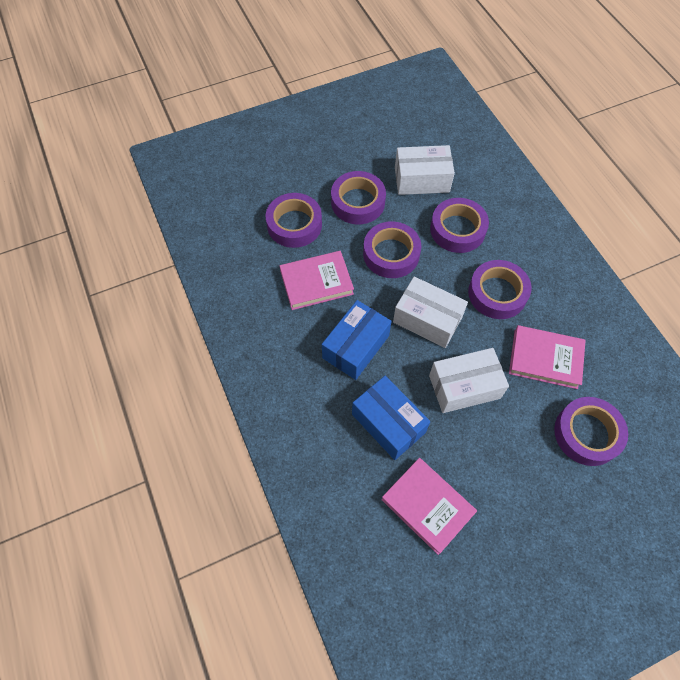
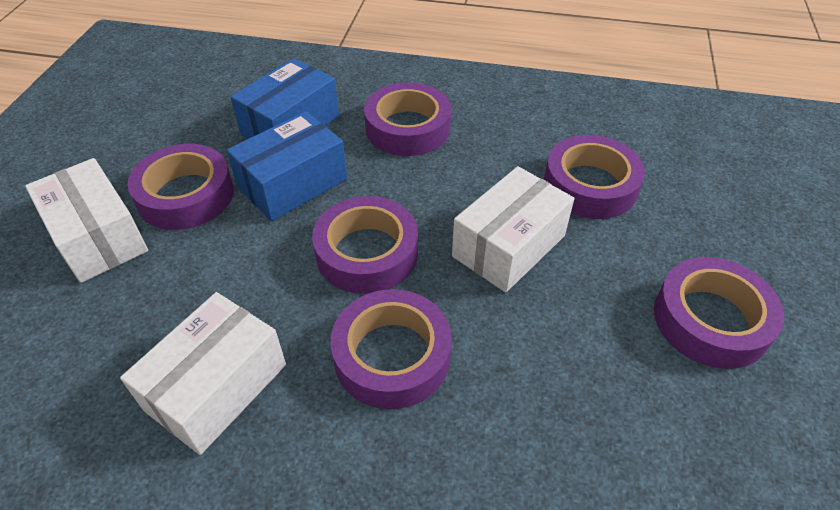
pink book: [280,251,354,310] [381,458,477,555] [509,325,586,389] = 3 -> none = 0

